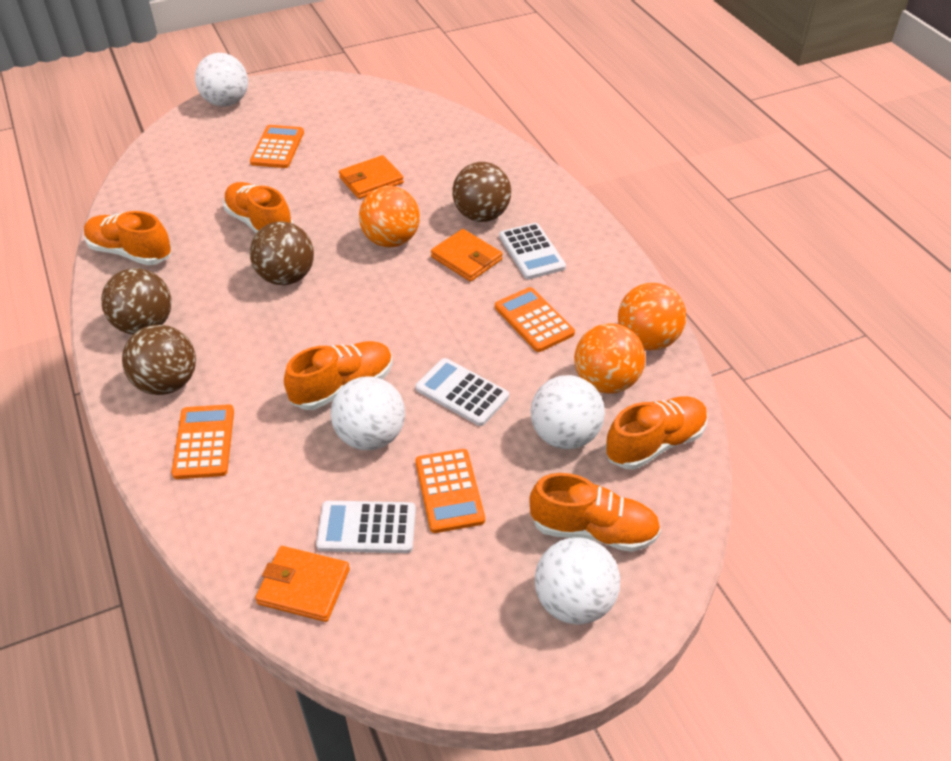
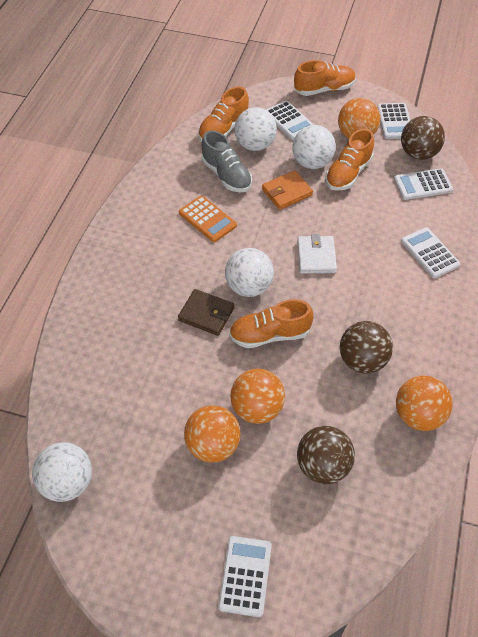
brown ball: [101,268,172,335] [122,325,196,395] [249,222,314,285] [452,162,511,222] = 4 -> [297,426,355,484] [340,321,393,374] [401,116,445,160] = 3
brown wallet: none = 0 -> [178,289,234,336] = 1
grey shoe: none = 0 -> [201,130,252,193] = 1
orange ball: [359,186,420,248] [574,323,645,394] [618,283,686,350] = 3 -> [184,405,241,463] [230,369,285,424] [338,98,380,139] [396,375,453,431] = 4
orange calculator: [172,404,234,479] [250,125,304,168] [416,449,485,533] [495,287,575,352] = 4 -> [179,196,237,242] = 1
orange shoe: [84,211,172,265] [223,182,293,233] [284,341,393,410] [529,473,661,552] [605,396,708,470] = 5 -> [198,87,249,142] [229,299,313,348] [294,60,356,96] [325,129,374,191] = 4
orange wallet: [255,546,350,622] [339,155,404,199] [431,229,503,282] = 3 -> [262,170,313,210] = 1
white calculator: [316,501,416,553] [415,358,509,426] [499,223,566,279] = 3 -> [218,536,272,617] [266,101,314,140] [377,103,410,139] [394,168,453,200] [401,227,460,279] = 5
white wallet: none = 0 -> [297,234,337,274] = 1

